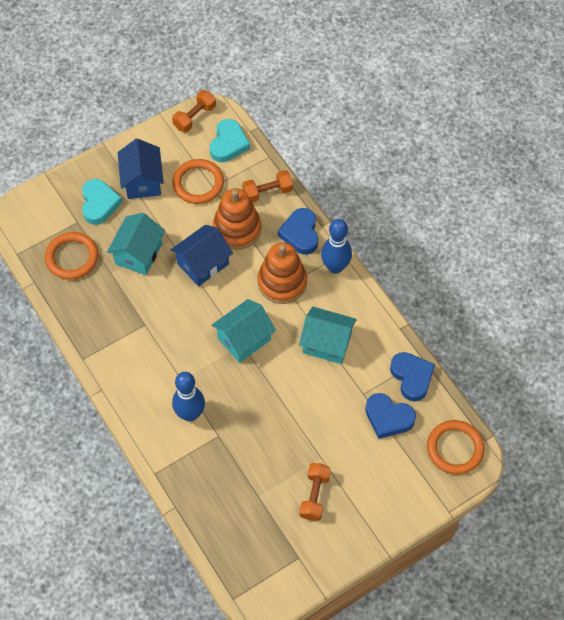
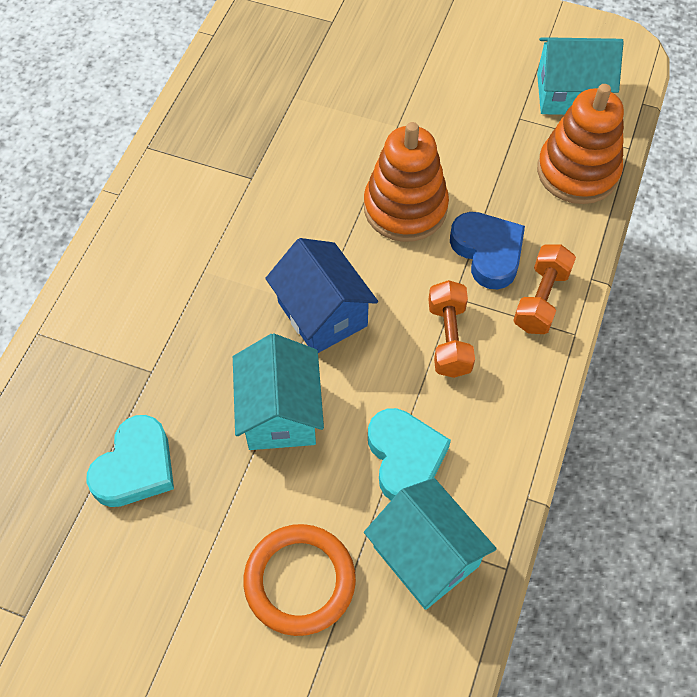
blue bowling pin: [172,372,205,421] [321,219,352,274] = 2 -> none = 0
blue heart: [278,208,318,255] [365,393,416,439] [390,352,435,402] = 3 -> [450,212,525,289] = 1
blue house: [118,139,164,199] [171,225,233,286] = 2 -> [265,238,378,353] = 1
orange dumbbell: [172,90,216,132] [242,170,293,202] [299,463,331,521] = 3 -> [428,280,475,378] [513,245,576,334] = 2
orange ring: [45,232,98,280] [172,159,224,204] [427,420,485,475] = 3 -> [243,524,356,636] = 1

